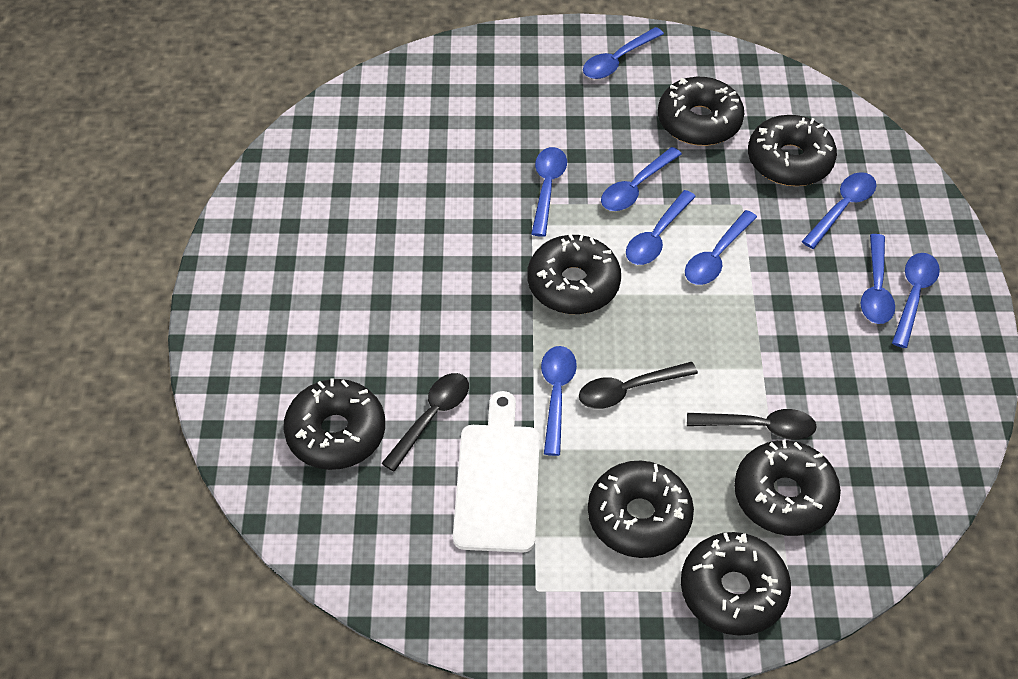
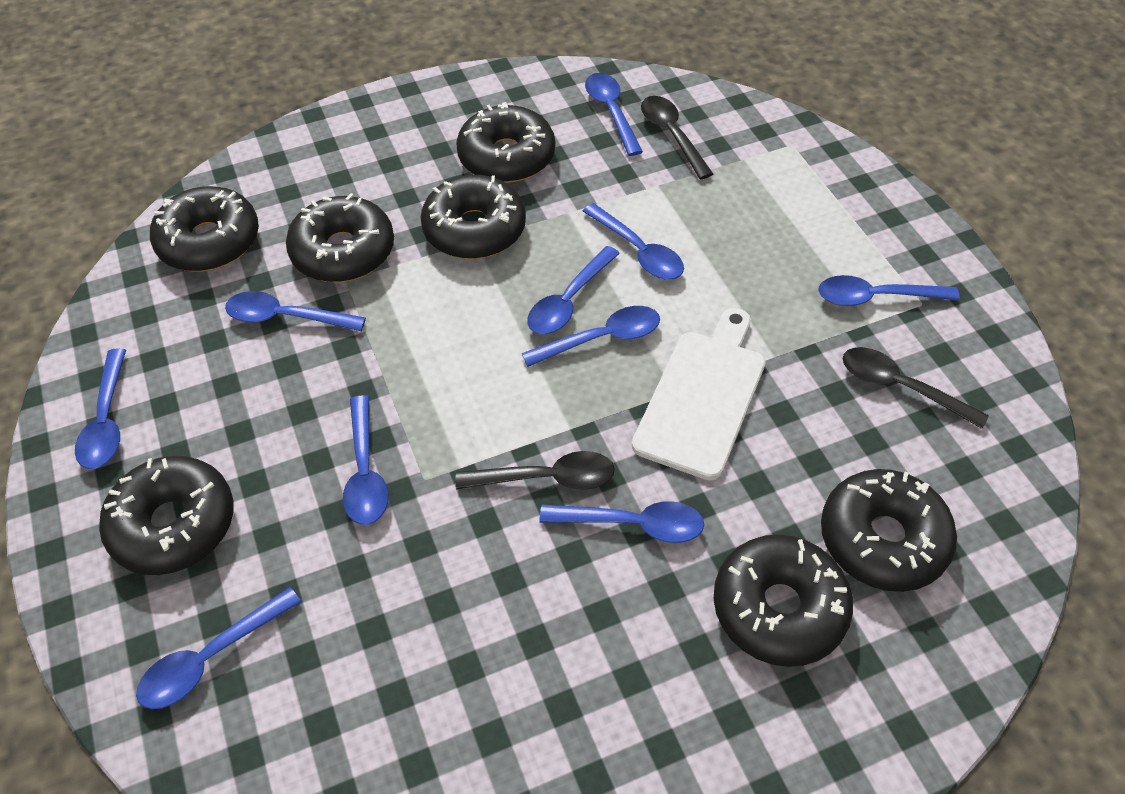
blue spoon: [531,147,567,237] [541,346,577,456] [583,27,664,79] [601,147,682,211] [626,190,696,265] [685,210,757,285] [801,172,876,249] [861,234,895,324] [892,253,940,348] = 9 -> [75,348,126,469] [136,587,301,709] [225,291,366,331] [343,395,389,525] [522,306,660,367] [527,246,620,334] [539,501,704,543] [583,203,684,280] [585,73,643,156] [818,275,960,306] = 10

